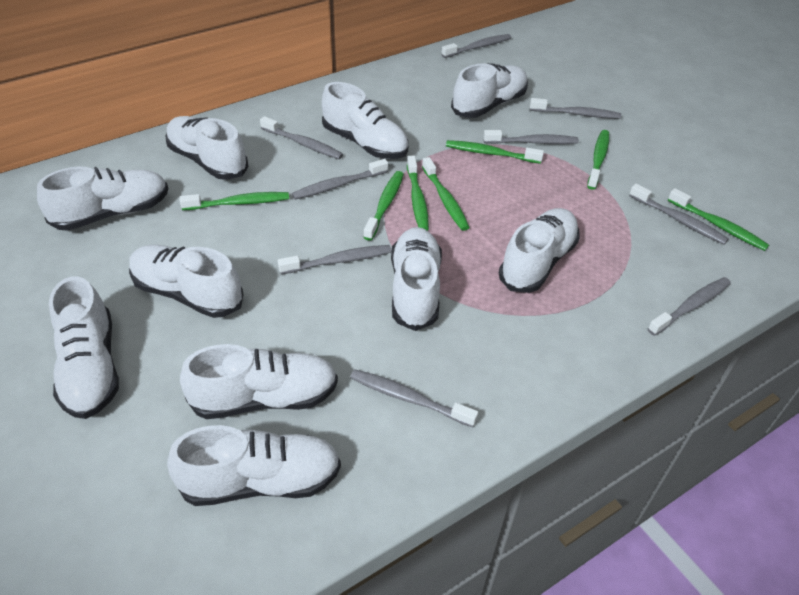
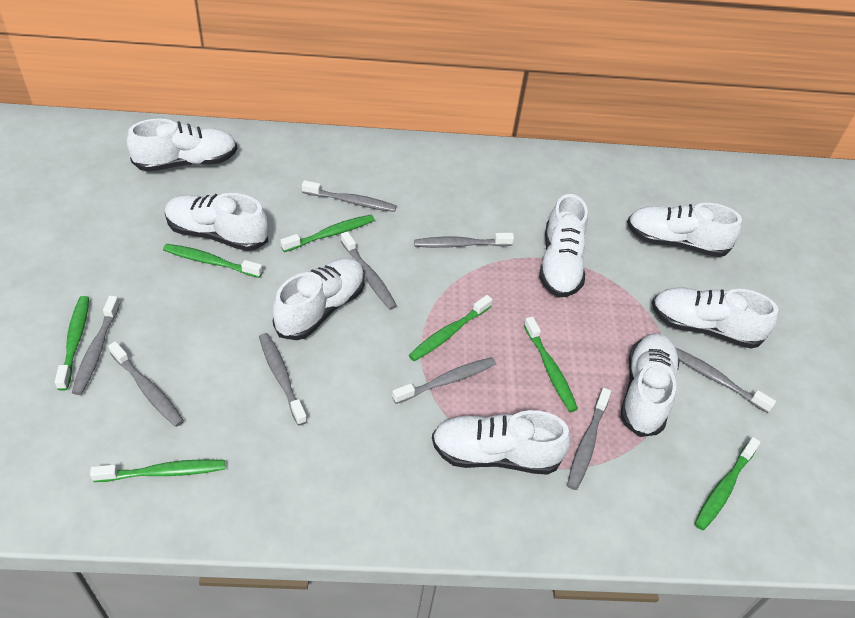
white shoe: [37,166,168,231] [49,276,119,419] [129,245,243,318] [165,116,249,180] [167,425,341,506] [180,344,338,419] [322,82,408,159] [391,227,442,331] [451,63,528,118] [499,208,580,293] = 10 -> [127,118,237,172] [165,193,269,251] [272,258,365,340] [432,410,571,475] [539,194,588,297] [621,333,680,437] [627,203,742,257] [652,287,779,349] = 8

